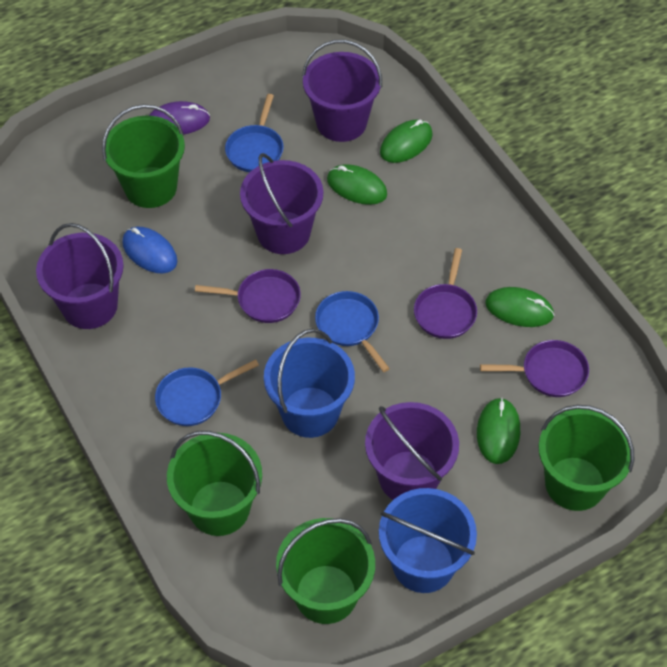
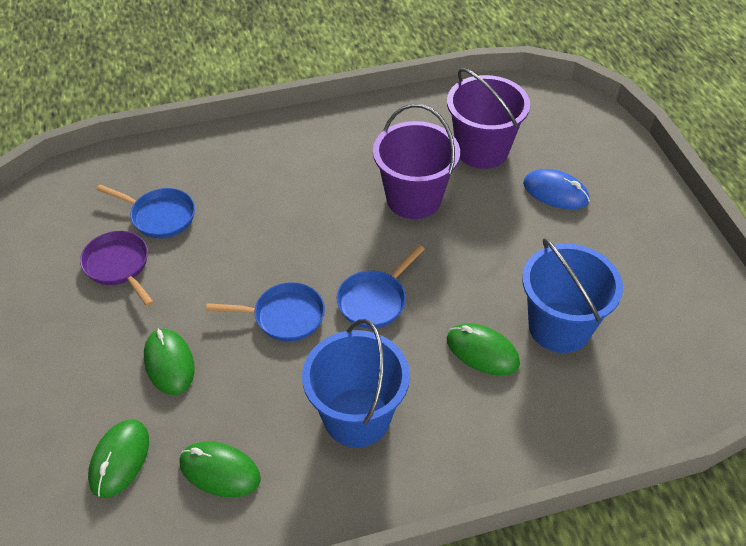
green bucket: [102,104,185,208] [167,431,262,536] [276,518,375,624] [538,405,635,511] = 4 -> none = 0
purple bucket: [36,223,124,329] [240,153,323,254] [302,40,382,142] [365,402,459,500] = 4 -> [373,104,460,219] [447,68,530,169] = 2
purple mouse: [149,101,210,134] = 1 -> none = 0
purple pan: [195,269,301,323] [414,248,477,339] [480,340,589,397] = 3 -> [80,231,154,306] = 1

